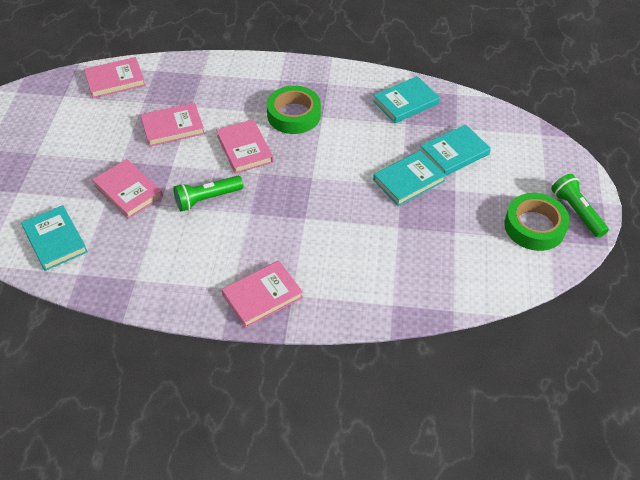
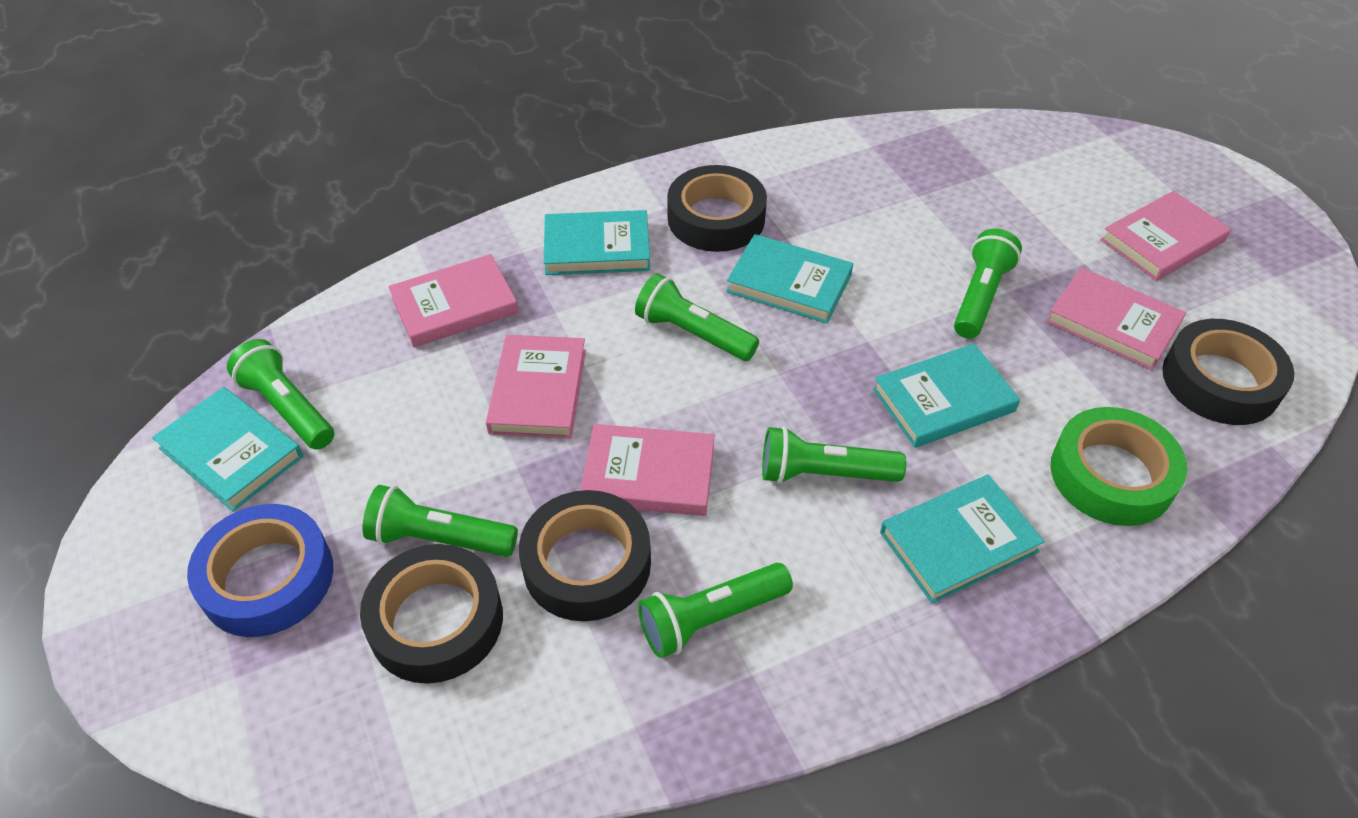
black tape: none = 0 -> [360,544,503,684] [519,490,651,621] [667,165,767,252] [1162,319,1294,425] = 4
blue tape: none = 0 -> [187,504,333,637] = 1
green flashlight: [173,176,244,211] [551,174,609,238] = 2 -> [227,339,334,450] [363,485,518,557] [635,273,759,361] [638,563,793,658] [762,426,906,484] [954,229,1022,339] = 6
green tape: [267,86,321,134] [504,193,570,251] = 2 -> [1050,407,1187,526] = 1
turquoise book: [21,205,88,271] [373,76,440,123] [373,151,446,206] [420,124,491,176] = 4 -> [152,387,303,512] [544,210,650,275] [726,234,853,323] [873,344,1020,448] [880,475,1045,604] = 5

